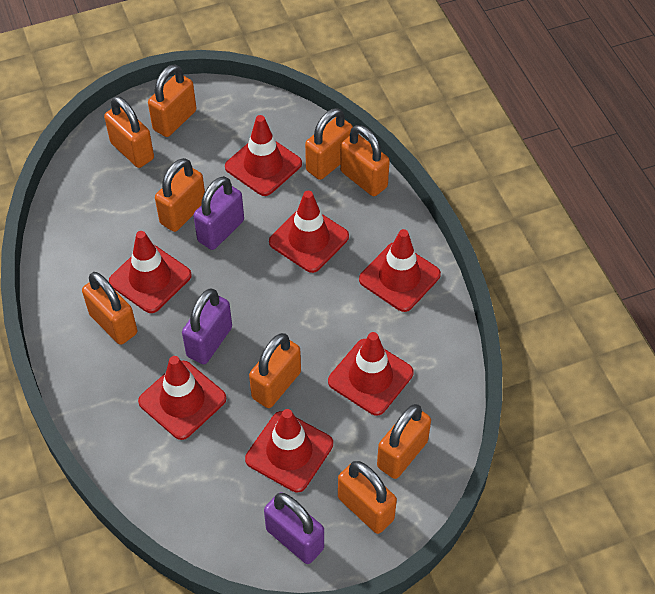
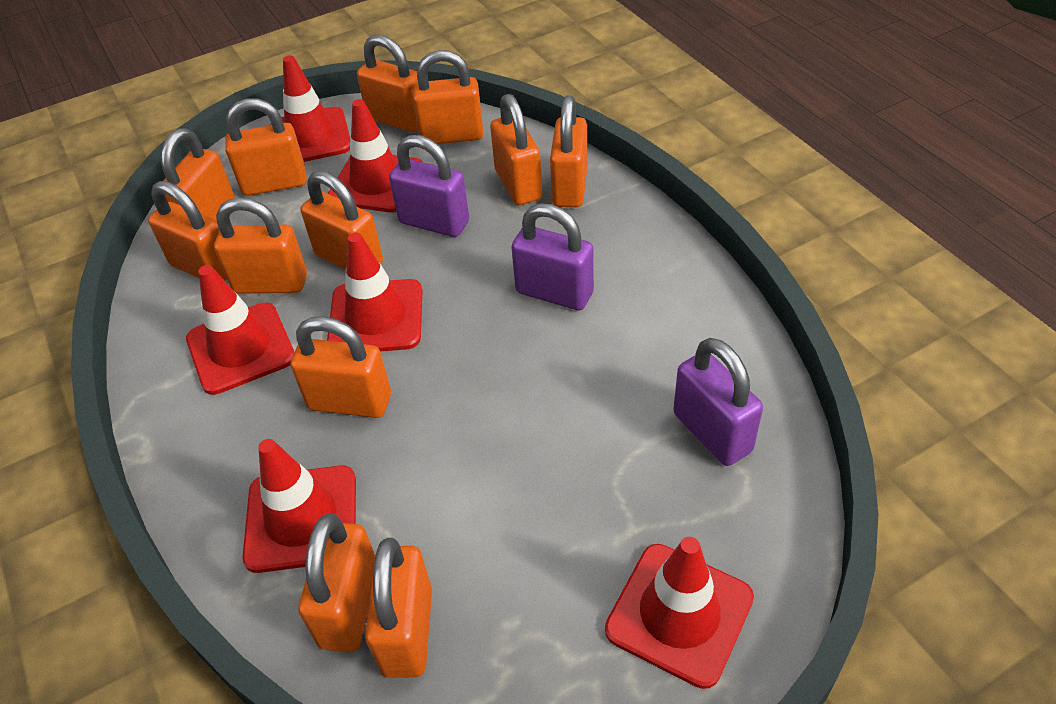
orange padlock: [82,272,137,345] [104,96,154,168] [148,64,196,137] [155,158,205,232] [249,333,301,408] [305,108,353,180] [338,461,397,534] [340,125,390,196] [377,404,431,479] = 9 -> [148,181,227,281] [161,128,235,221] [214,197,307,294] [225,98,307,196] [291,316,391,418] [298,514,375,652] [301,171,383,270] [357,35,418,132] [365,538,432,678] [413,50,483,144] [490,94,543,205] [550,95,588,207] = 12
red traffic cone: [109,231,192,313] [138,356,226,440] [225,115,302,196] [245,409,333,492] [269,191,349,273] [328,332,414,416] [359,229,441,312] = 7 -> [186,265,294,395] [242,439,356,573] [270,55,350,162] [327,233,422,351] [328,99,423,213] [605,537,754,689] = 6

